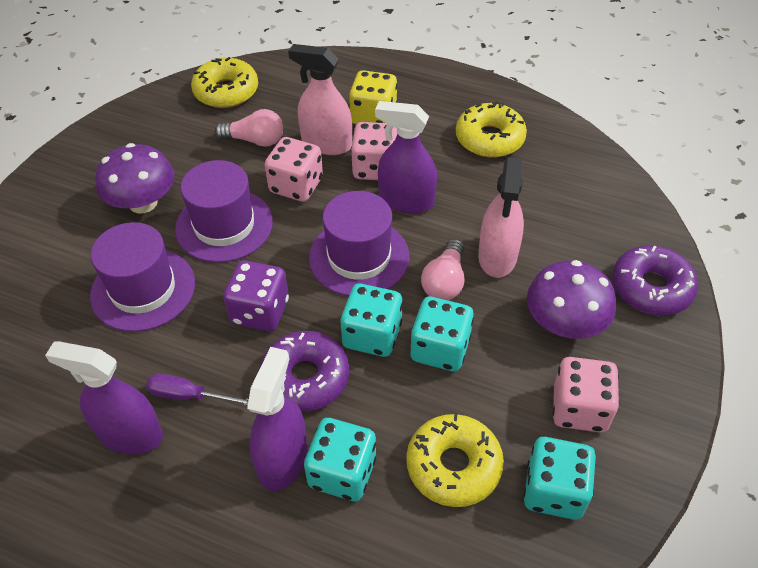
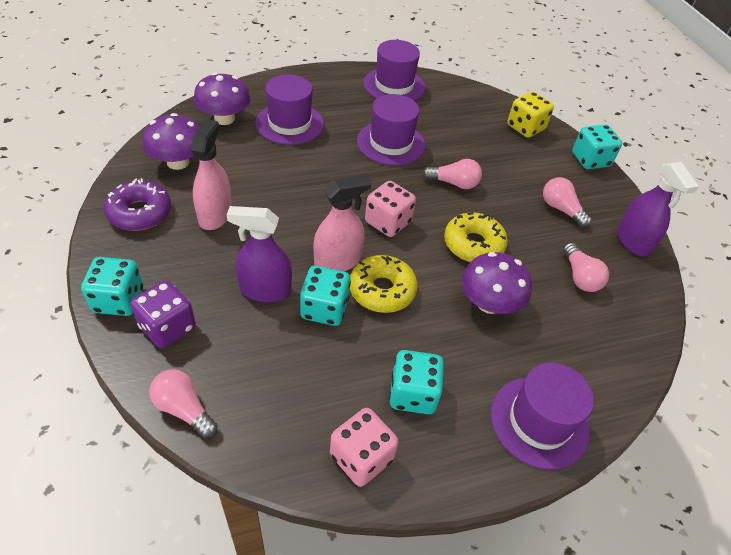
pink dice: [265,137,323,202] [351,122,398,180] [552,357,619,433] = 3 -> [330,408,399,487] [365,181,416,237] = 2
pink light bulb: [215,109,283,147] [421,239,464,300] = 2 -> [149,369,218,438] [422,159,482,189] [543,177,592,228] [563,243,609,292] = 4
purple donut: [260,331,349,412] [612,245,698,316] = 2 -> [104,178,171,231] = 1
purple hat: [90,222,195,332] [175,160,273,263] [309,191,409,296] = 3 -> [255,74,324,145] [357,94,425,166] [363,40,425,101] [491,363,594,470] = 4
purple mushroom: [95,143,174,213] [527,260,616,339] = 2 -> [142,113,200,170] [194,72,250,125] [461,252,532,314] = 3
purple screwdriver: [146,374,249,405] = 1 -> none = 0
purple spray bottle: [45,341,163,455] [247,347,308,491] [375,101,437,214] = 3 -> [227,206,292,302] [617,162,699,257] = 2
yellow donut: [191,57,258,108] [406,413,504,507] [456,101,527,158] = 3 -> [350,255,418,313] [444,212,508,262] = 2

